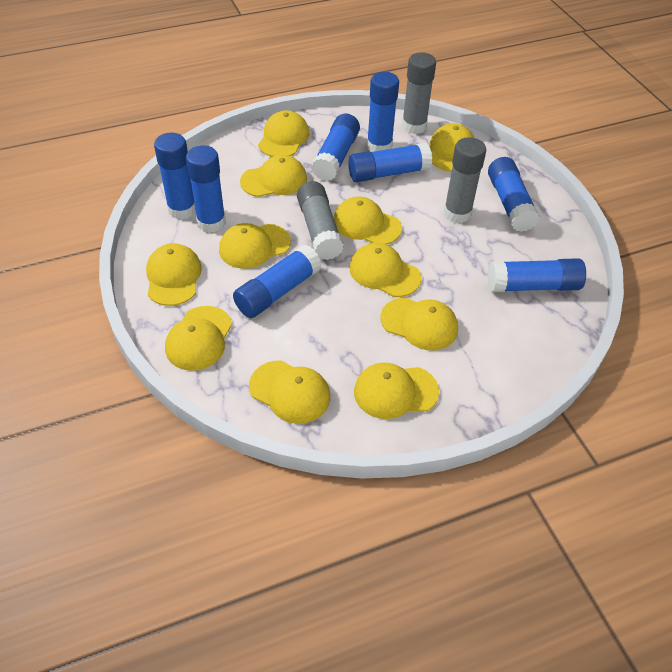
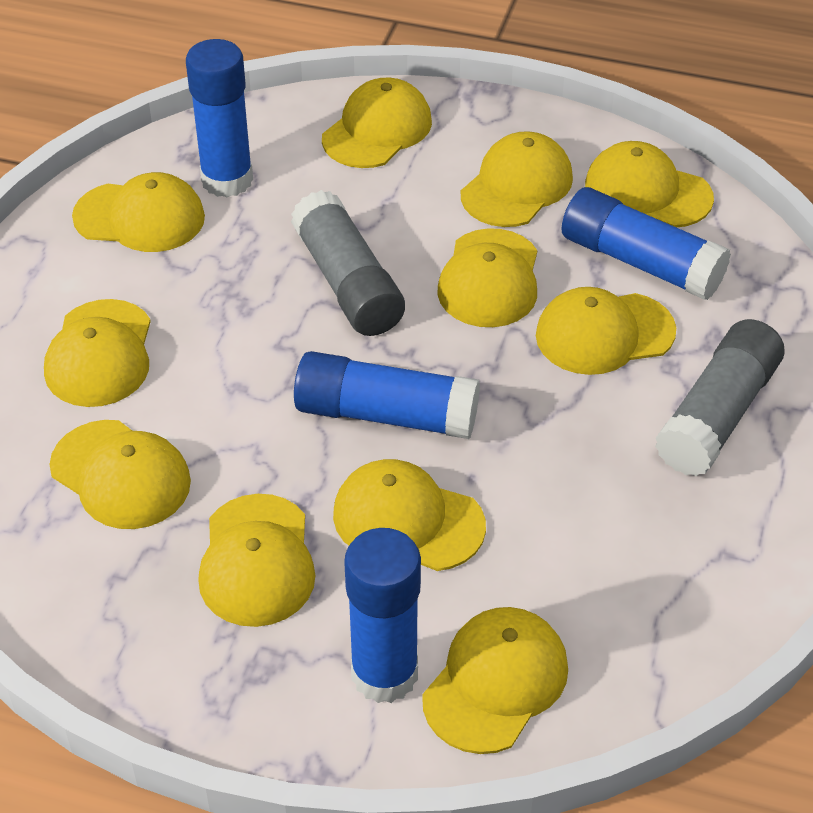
blue glue stick: [154,133,196,220] [186,145,226,233] [233,245,322,318] [311,113,360,181] [348,143,432,182] [367,72,399,152] [488,157,540,232] [488,258,586,292] = 8 -> [186,39,253,197] [294,351,480,439] [344,528,421,703] [562,187,731,300] = 4
grey glue stick: [297,181,344,260] [402,52,436,134] [444,137,486,223] = 3 -> [291,190,405,336] [655,319,784,476] = 2

